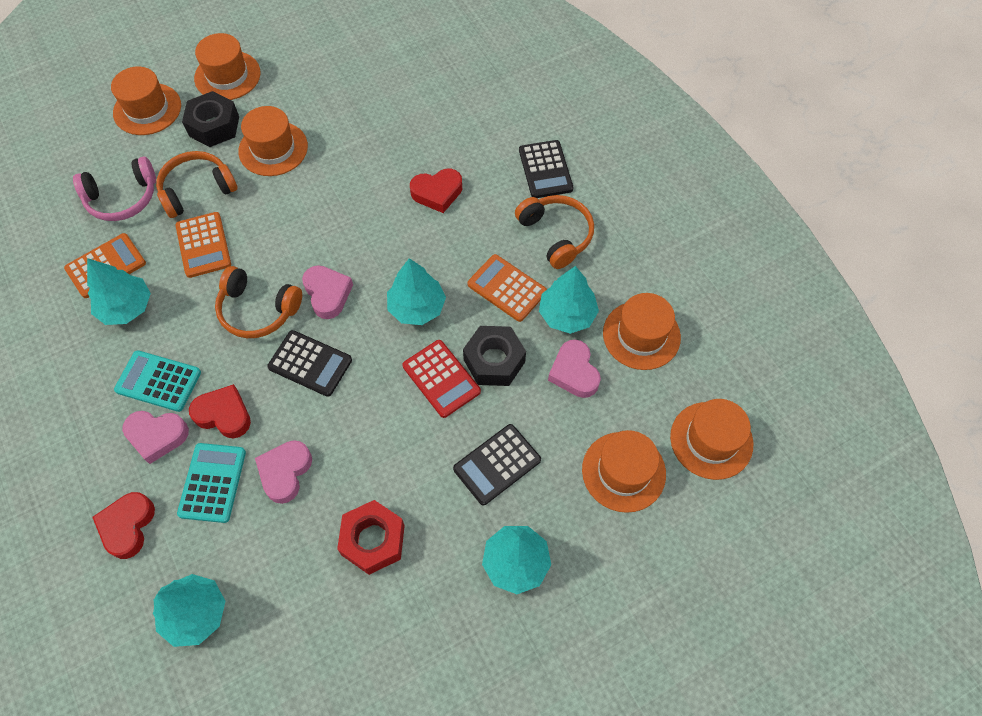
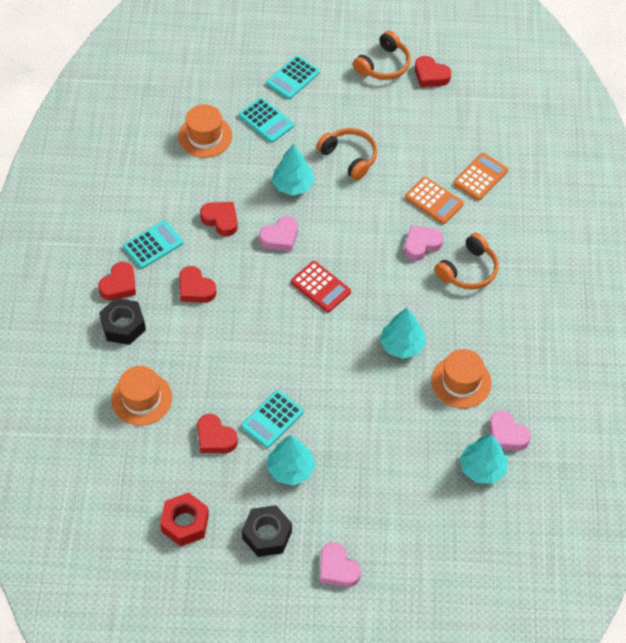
black calculator: [267,330,352,397] [453,424,541,505] [519,140,573,198] = 3 -> none = 0
orange calculator: [64,233,146,298] [175,212,231,278] [468,254,547,322] = 3 -> [405,177,464,224] [453,153,508,201] = 2
orange hat: [111,67,181,135] [194,33,261,100] [238,106,308,176] [582,430,666,513] [603,293,681,370] [670,399,753,480] = 6 -> [111,366,172,426] [178,104,232,158] [431,349,492,408] = 3
pink headphones: [73,157,156,221] = 1 -> none = 0
red heart: [93,492,155,559] [189,384,251,439] [410,169,462,213] = 3 -> [98,262,136,300] [179,266,217,303] [197,414,238,453] [200,202,238,236] [415,56,451,87] = 5
turquoise calculator: [114,350,201,412] [177,443,246,523] = 2 -> [123,220,183,269] [239,98,294,143] [241,390,304,448] [266,56,320,99] = 4
turquoise tree: [87,258,151,325] [153,574,225,647] [387,258,446,325] [482,526,551,594] [539,266,599,334] = 5 -> [267,435,315,486] [272,144,315,196] [380,308,426,359] [460,434,508,484] = 4

